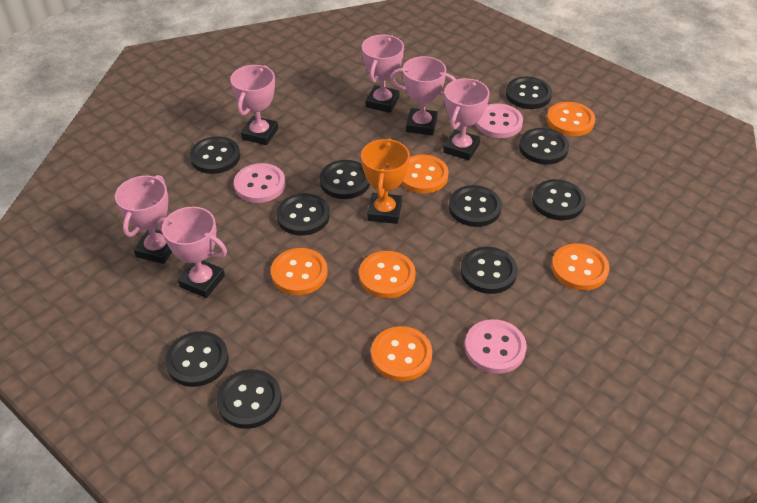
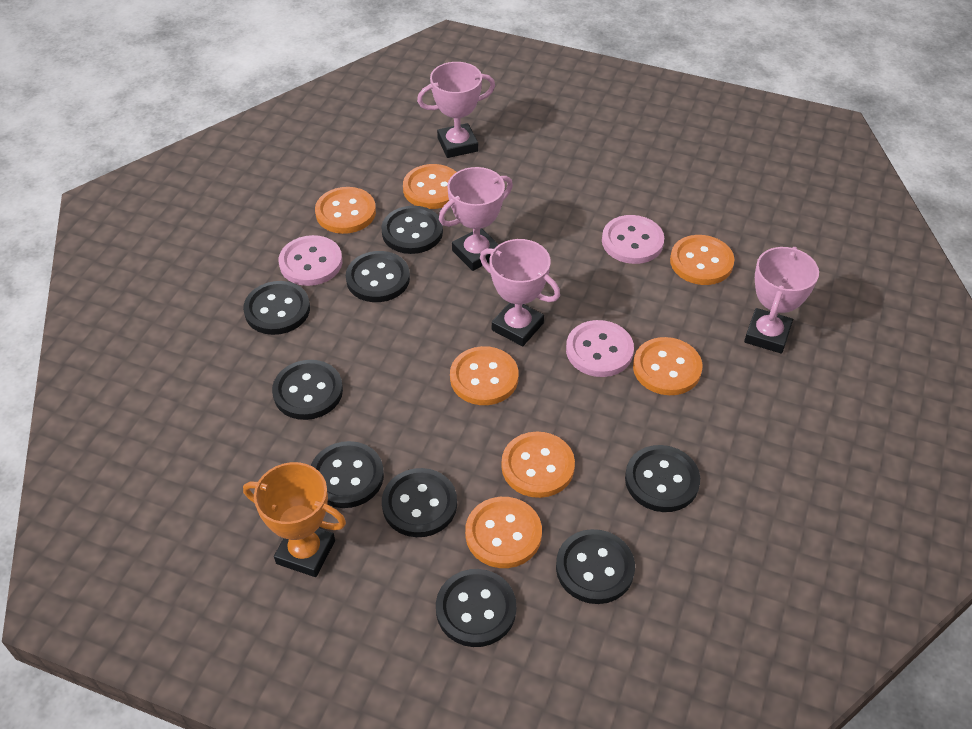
black button: [165,331,229,387] [190,136,240,174] [216,369,282,429] [276,193,330,236] [320,160,370,199] [449,185,502,227] [461,247,518,294] [506,77,552,109] [519,128,569,164] [532,179,586,220] = 10 -> [243,281,310,335] [272,360,343,420] [311,441,384,508] [346,251,410,302] [381,206,443,254] [382,468,457,537] [436,569,516,647] [556,529,635,604] [625,445,700,512] = 9
orange button: [271,248,328,295] [359,251,416,298] [371,326,432,381] [401,154,449,193] [547,102,595,136] [552,243,609,290] = 6 -> [315,187,376,234] [403,164,456,209] [450,346,519,405] [465,497,542,568] [501,431,575,498] [633,337,702,395] [670,235,734,285] = 7
pink trophy: [115,175,172,264] [157,207,227,298] [230,65,278,145] [362,35,404,113] [390,56,456,135] [443,78,490,161] = 6 -> [417,62,495,158] [439,167,513,271] [480,239,560,346] [744,247,819,354] = 4

